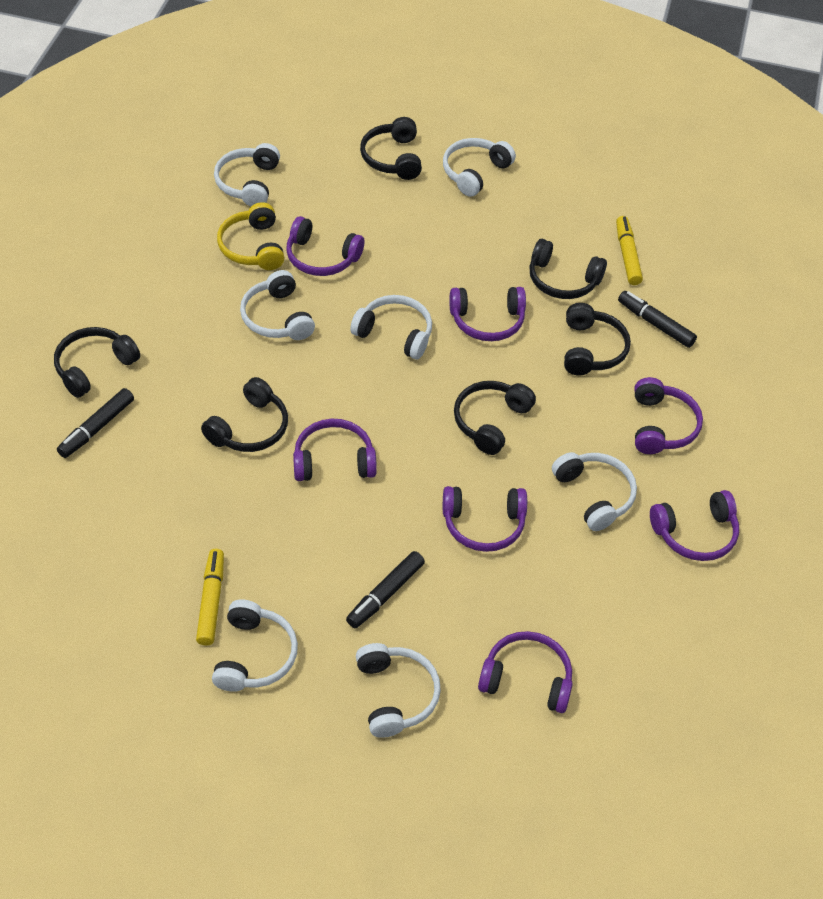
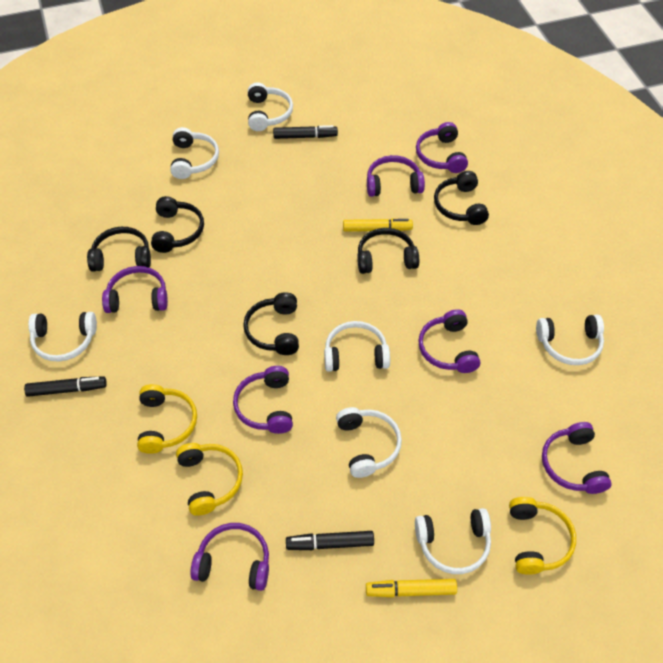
black headphones: [54,327,140,398] [201,377,288,452] [360,117,422,180] [454,381,536,455] [529,239,607,299] [564,303,631,375] = 6 -> [87,227,151,272] [151,196,204,253] [243,292,299,355] [357,228,419,274] [434,171,489,225] = 5
yellow headphones: [217,202,284,270] = 1 -> [137,384,197,454] [176,443,243,516] [509,497,576,575] = 3

